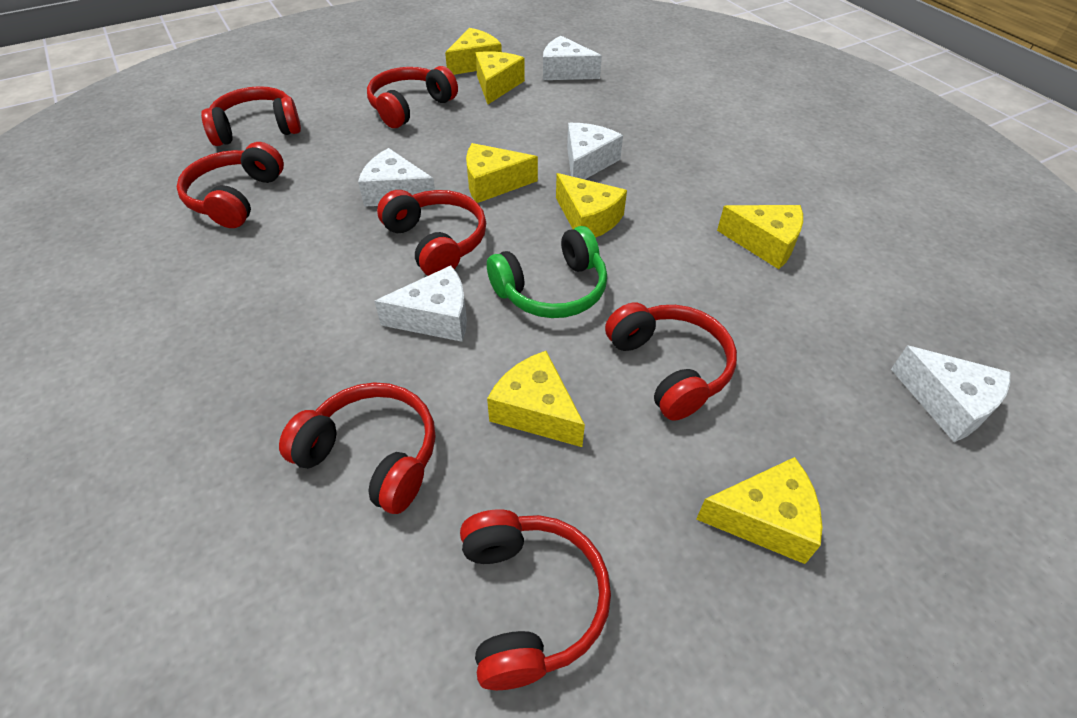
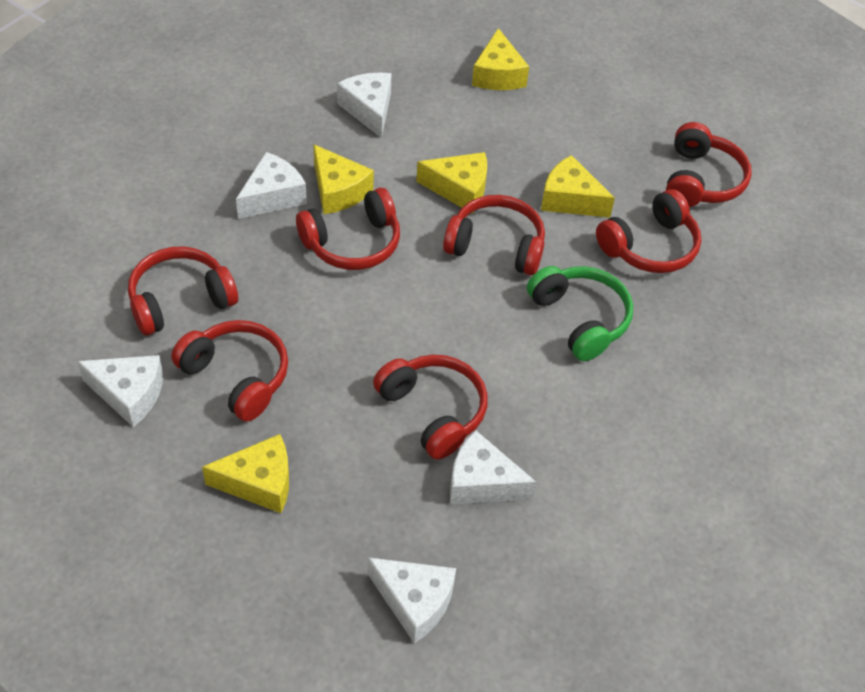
yellow cheese: [445,28,502,75] [466,143,538,203] [475,51,525,104] [487,351,585,447] [556,173,627,238] [696,457,822,564] [717,205,803,269] = 7 -> [202,434,289,513] [313,144,374,214] [416,152,487,214] [472,28,529,90] [541,155,615,218] = 5

